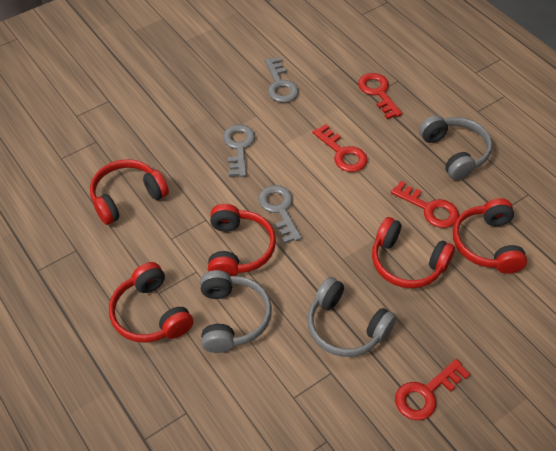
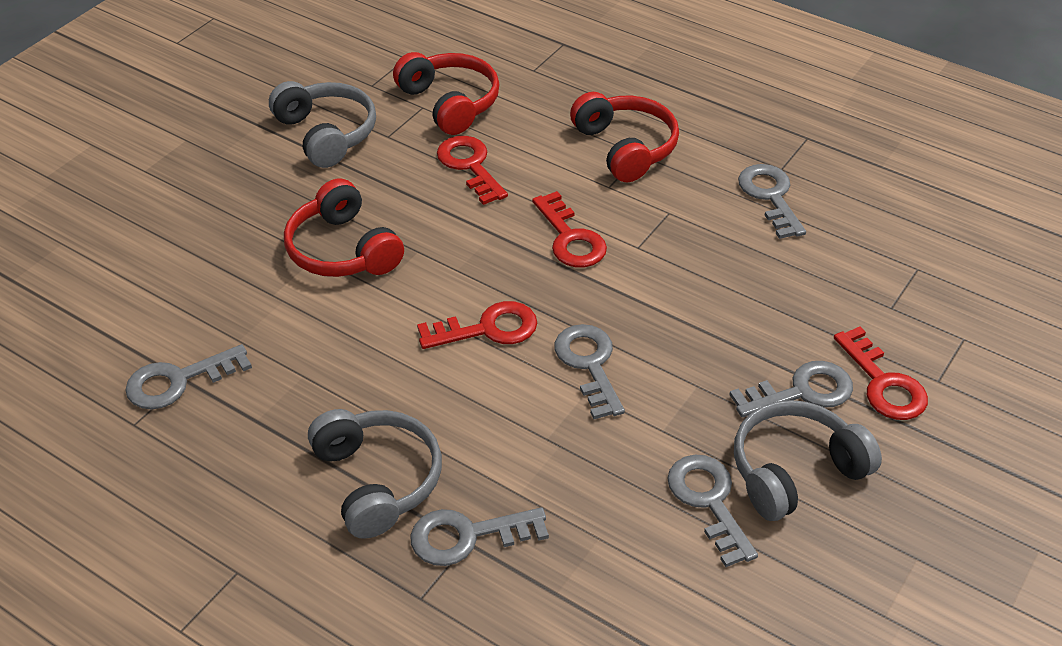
grey key: [223,124,255,177] [258,185,302,244] [265,57,299,103] = 3 -> [125,344,252,410] [410,507,549,566] [554,324,625,419] [667,455,758,567] [729,361,853,417] [738,164,806,239] = 6
red headphones: [90,159,169,225] [109,262,193,343] [208,204,276,276] [372,217,455,288] [453,198,527,274] = 5 -> [284,178,404,277] [393,52,500,135] [570,92,679,182] = 3

